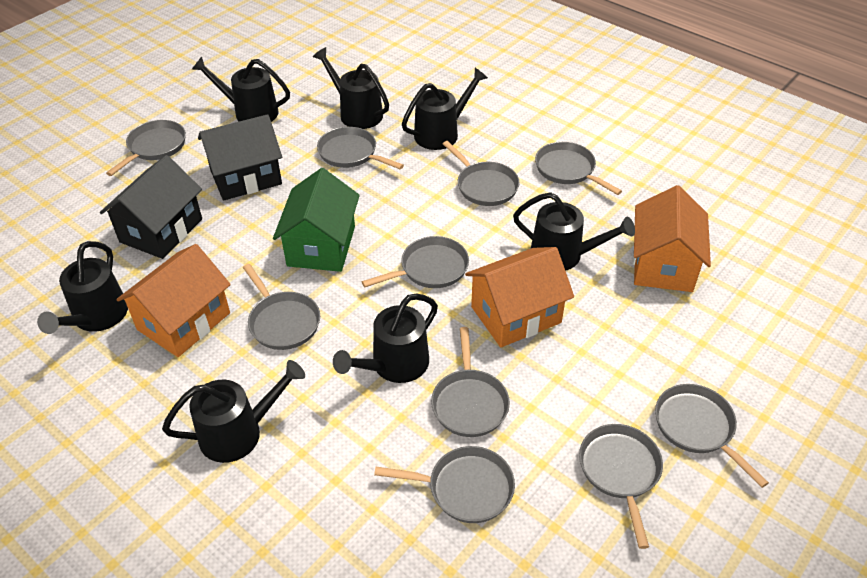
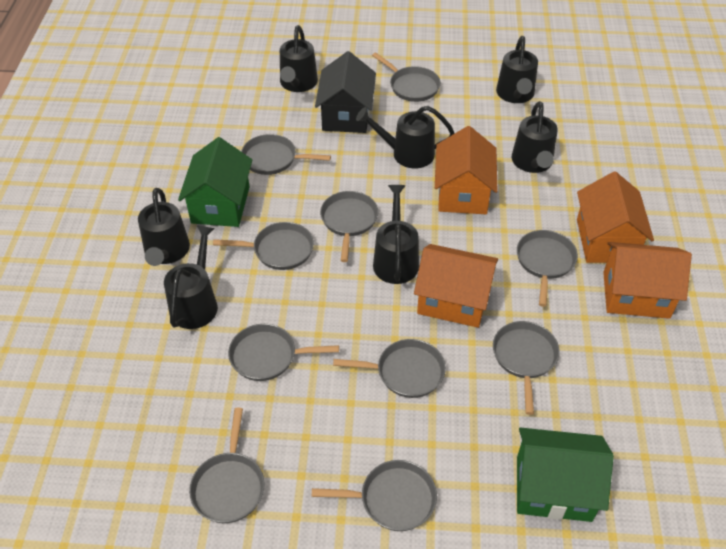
black house: [100,155,202,259] [198,114,282,201] = 2 -> [315,51,376,133] = 1
green house: [273,168,360,272] = 1 -> [178,137,252,227] [517,428,614,522] = 2
orange house: [116,244,231,357] [465,247,574,347] [633,185,711,292] = 3 -> [414,244,498,328] [435,126,498,214] [577,172,654,263] [603,242,692,319] = 4

